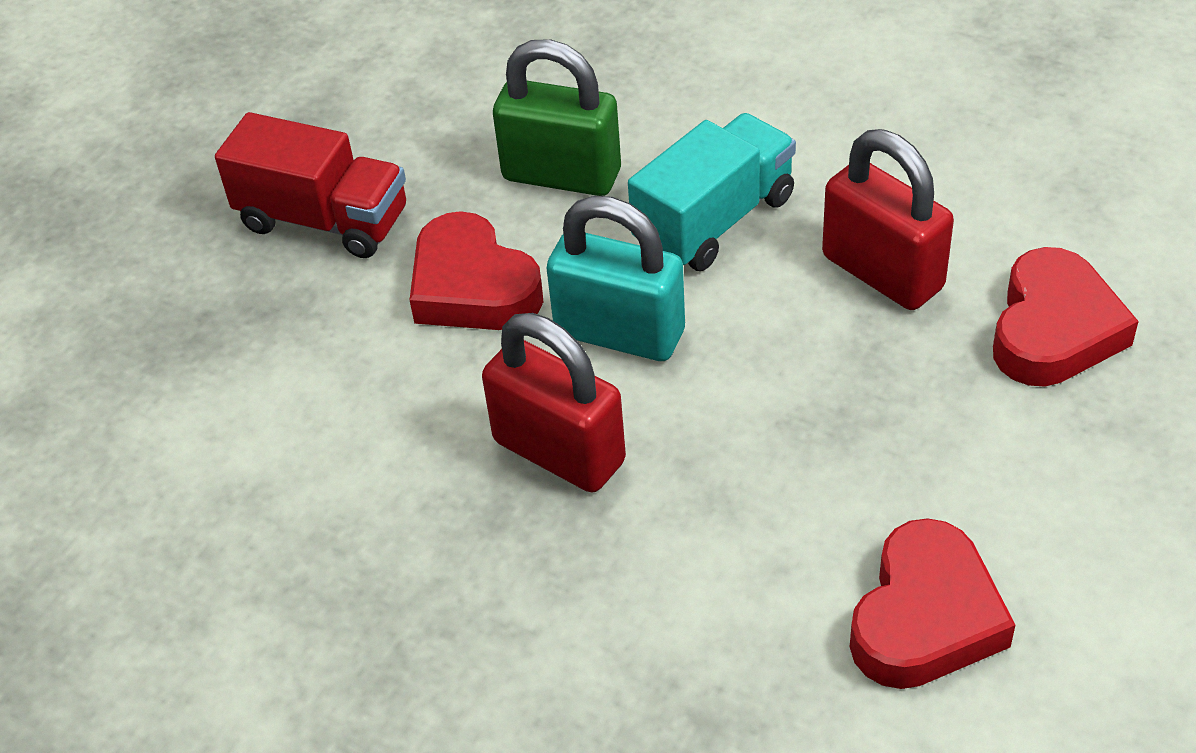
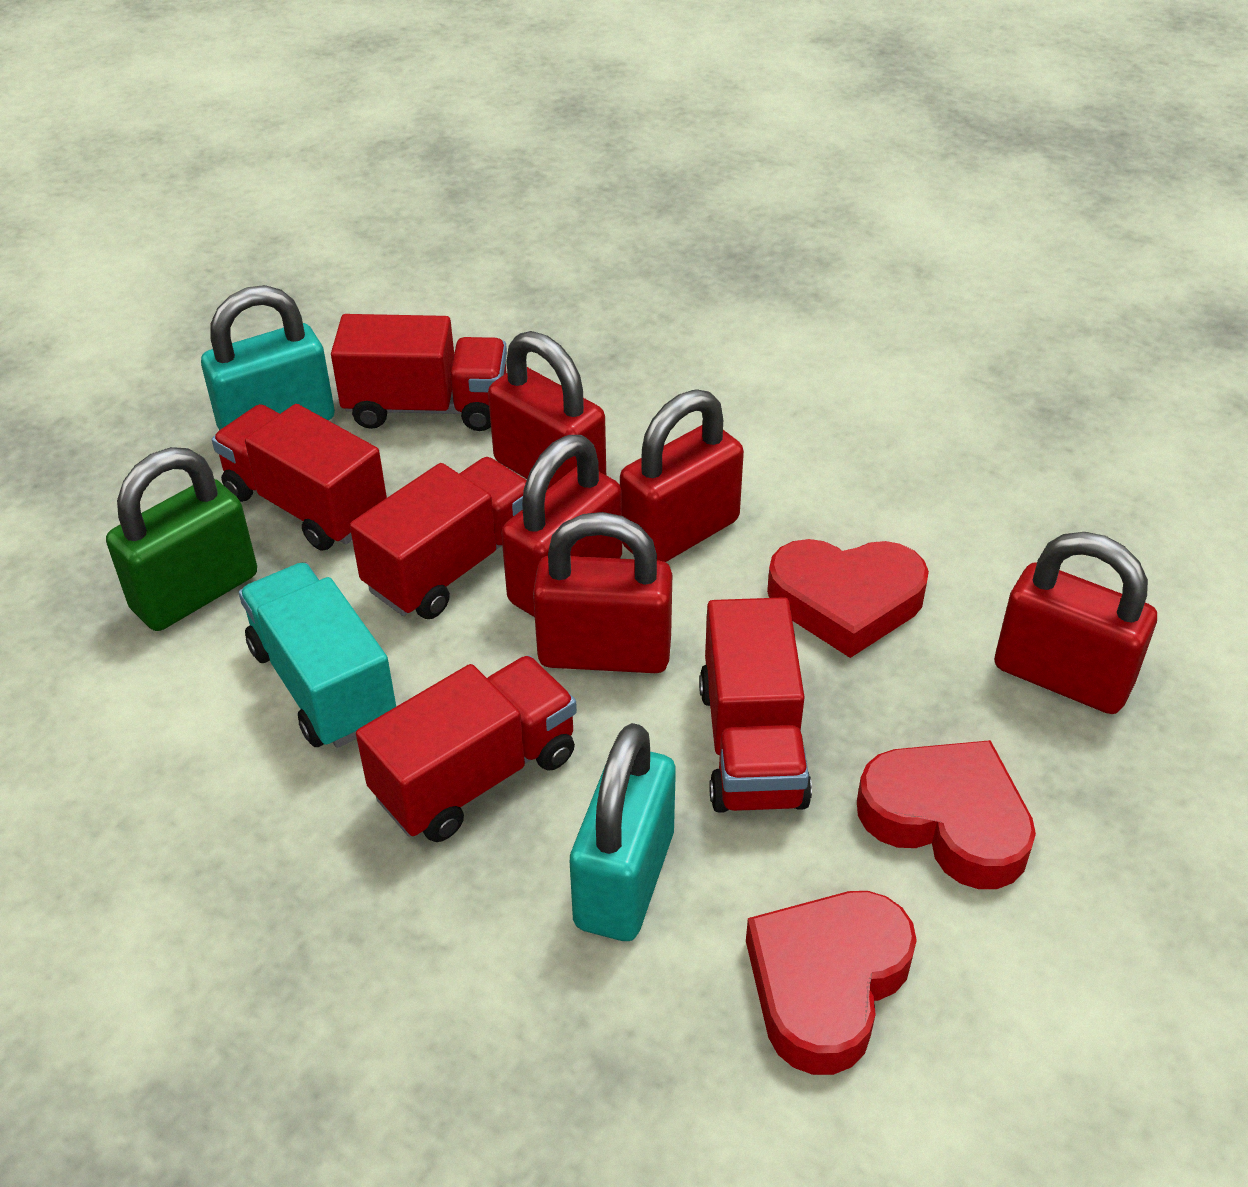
red padlock: [482,313,626,492] [822,129,954,310] = 2 -> [488,331,606,490] [501,435,622,617] [533,512,672,673] [620,389,744,562] [995,532,1157,714] = 5
red truck: [215,112,406,258] = 1 -> [212,404,387,551] [331,314,507,431] [350,457,527,619] [356,655,577,842] [699,597,812,813] = 5
turquoise padlock: [546,196,685,361] = 1 -> [201,285,335,430] [570,723,676,941] = 2

